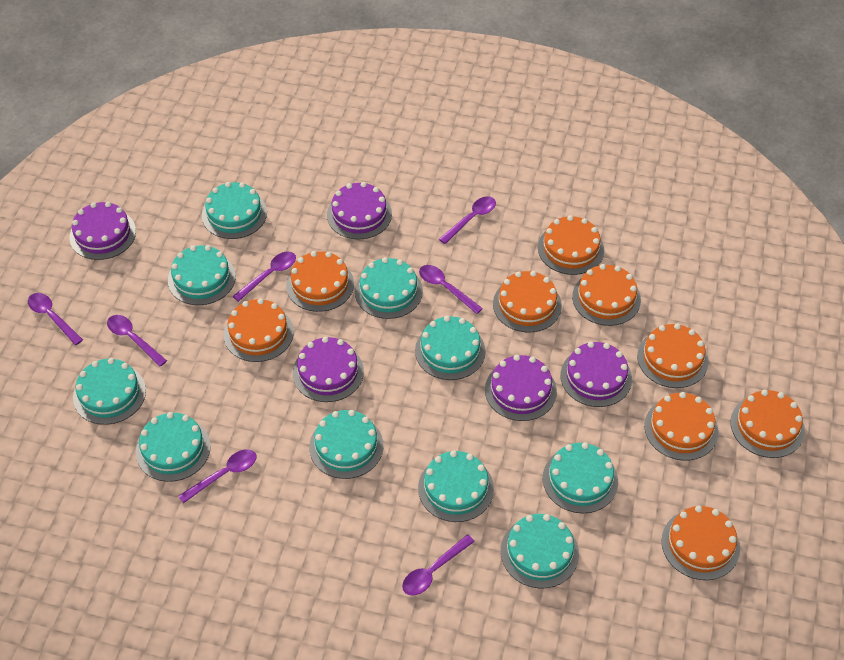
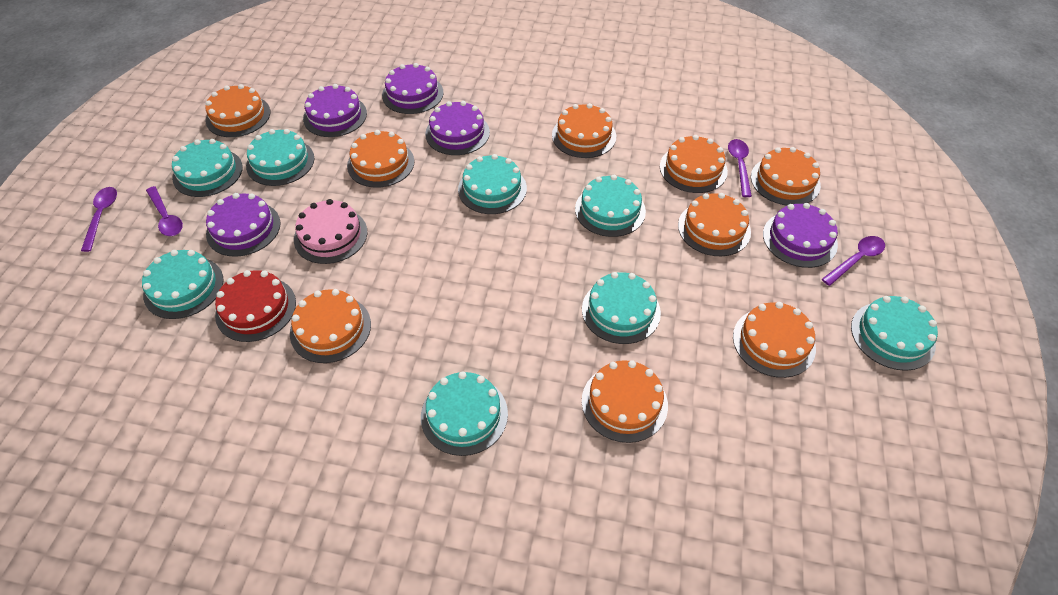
pink cake: none = 0 -> [294,199,367,264] = 1
purple spoon: [28,293,83,345] [107,315,167,367] [178,449,257,503] [232,251,296,302] [402,534,475,596] [419,265,483,314] [439,196,496,244] = 7 -> [81,187,117,252] [146,186,183,236] [728,139,752,197] [822,236,885,286] = 4
red cake: none = 0 -> [215,270,296,342] = 1
turquoise cake: [73,358,146,425] [136,412,211,482] [168,245,236,305] [202,182,267,239] [309,410,383,479] [355,257,423,319] [415,316,486,380] [418,450,494,522] [501,514,579,588] [543,442,618,513] = 10 -> [142,250,224,319] [172,139,243,197] [246,129,314,186] [421,371,508,456] [458,154,527,214] [575,175,646,237] [582,272,661,344] [851,296,938,371] = 8

